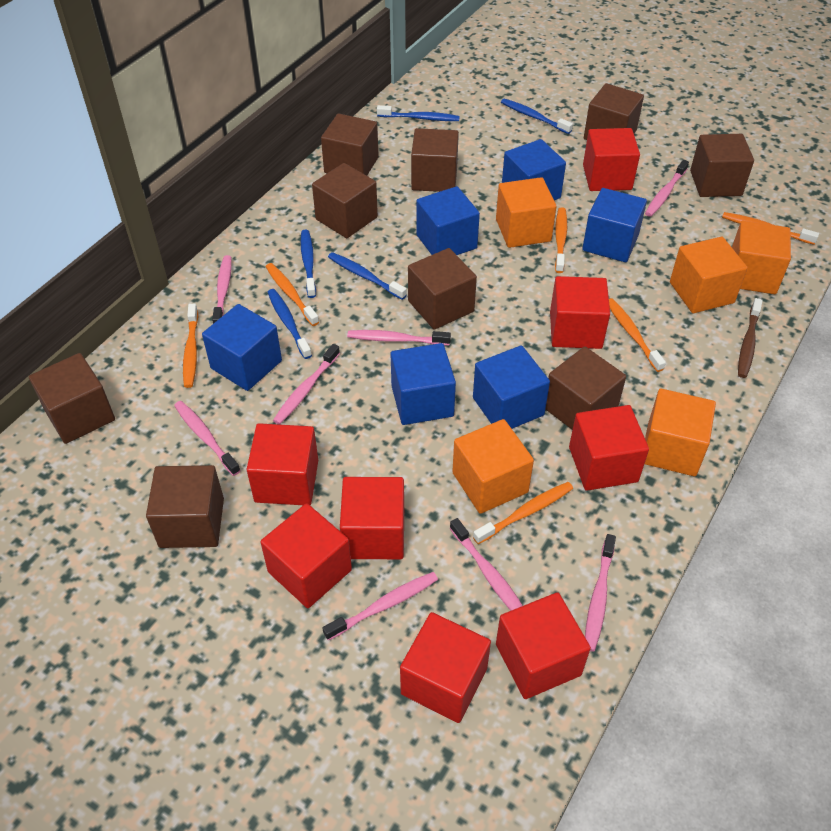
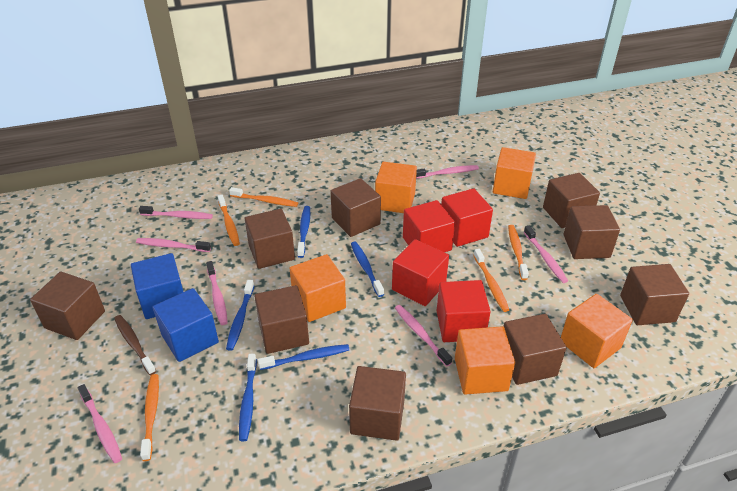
blue cube: [202,304,282,391] [391,343,456,425] [416,186,480,255] [473,345,550,429] [502,139,566,200] [582,188,647,262] = 6 -> [131,253,184,319] [153,288,219,362] = 2
orange toothbrush: [183,304,198,388] [266,263,319,326] [473,482,573,544] [555,207,567,273] [609,298,666,372] [722,212,819,245] = 6 -> [140,374,159,461] [218,195,240,246] [229,187,298,207] [473,249,509,312] [508,225,529,280] = 5
pink toothbrush: [174,401,241,476] [212,255,232,324] [273,344,340,425] [323,572,438,640] [347,330,451,345] [450,518,523,610] [585,534,616,652] [645,160,689,217] = 8 -> [78,384,122,463] [136,238,211,252] [139,206,213,219] [206,261,228,325] [395,305,452,367] [416,165,479,179] [524,225,568,283] = 7
red cube: [247,423,318,505] [260,503,352,608] [340,477,404,559] [400,612,491,723] [496,592,591,699] [550,276,610,349] [569,405,649,491] [583,128,640,191] = 8 -> [392,239,449,306] [403,200,455,252] [437,280,491,342] [441,188,493,247] = 4

